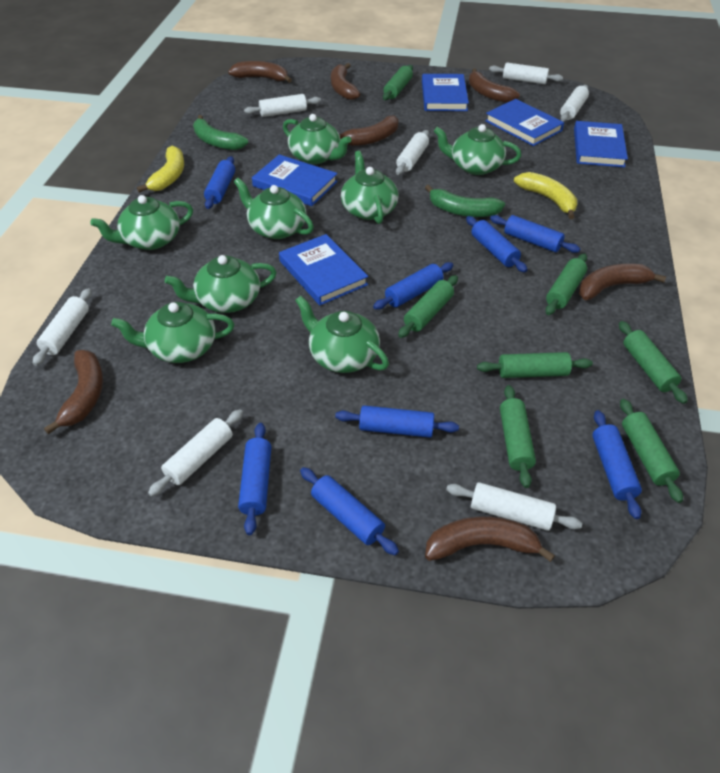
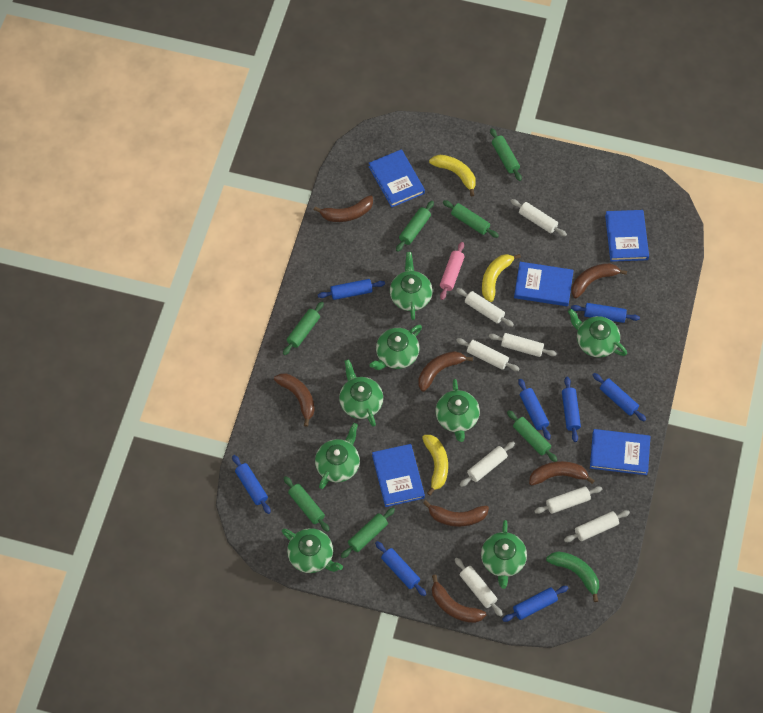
green banana: [193,115,248,150] [425,184,505,217] = 2 -> [546,551,599,602] = 1
pink rolling pin: none = 0 -> [440,242,465,300] = 1
white rolling pin: [33,288,91,366] [148,409,243,497] [244,94,321,117] [396,130,429,175] [446,482,582,531] [489,63,563,84] [560,85,589,122] = 7 -> [455,558,503,617] [456,288,514,327] [456,338,519,371] [460,441,515,487] [489,333,557,357] [511,199,567,237] [534,486,602,514] [564,510,630,542] = 8
yellow banana: [137,146,184,193] [514,172,577,219] = 2 -> [422,435,448,496] [429,155,476,196] [482,254,521,302] = 3

